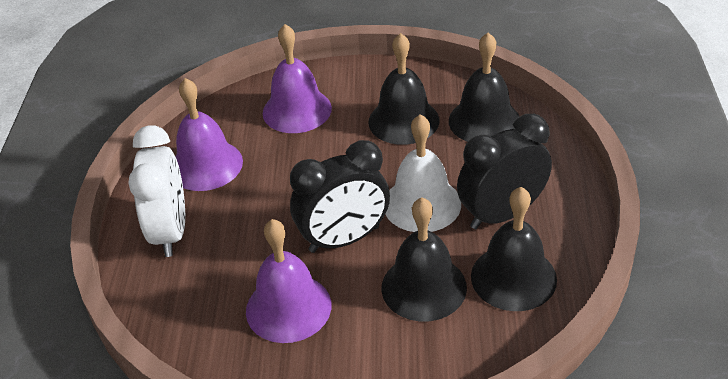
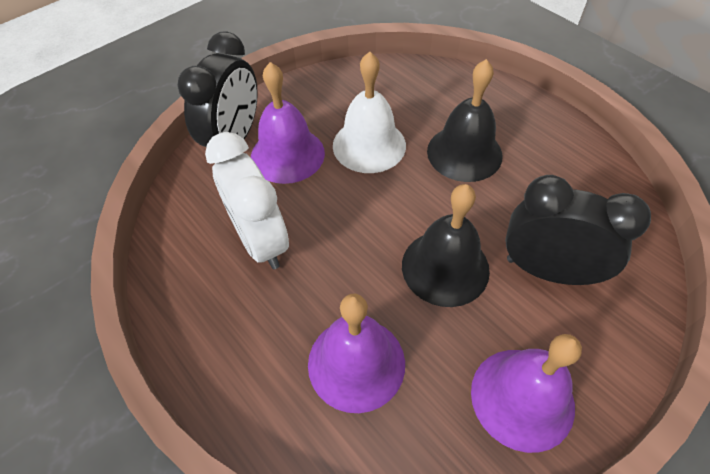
black bell: [368,33,439,145] [381,197,467,321] [449,33,520,142] [471,187,557,311] = 4 -> [402,184,490,307] [427,59,503,182] = 2

